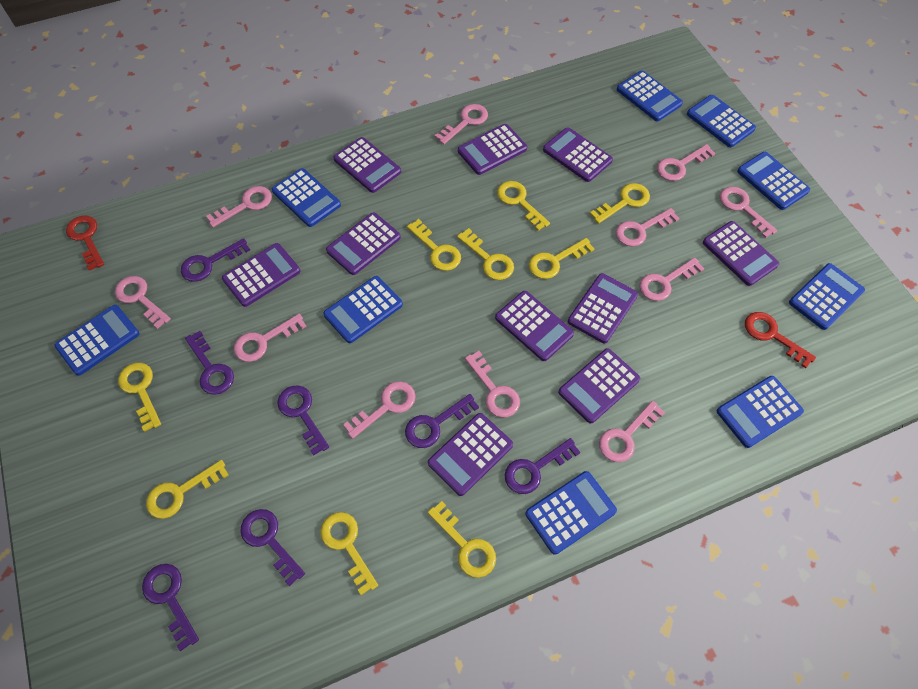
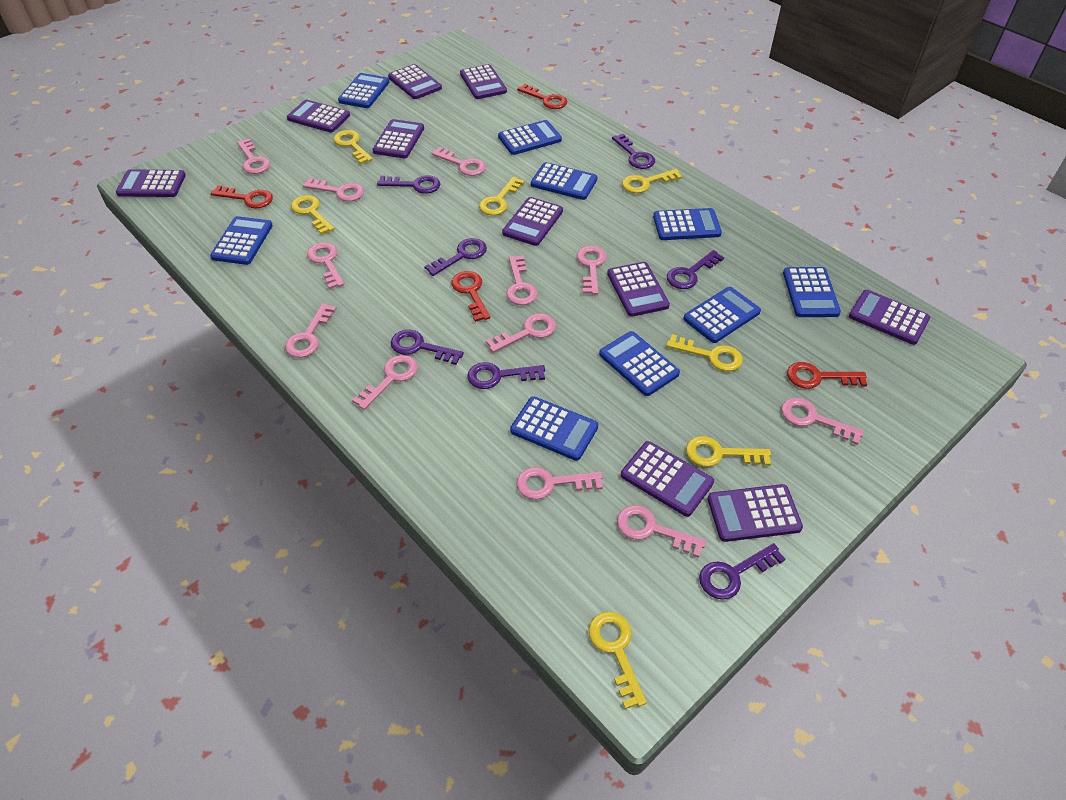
pink key: [115,276,171,329] [206,186,272,227] [234,314,307,362] [343,381,416,439] [435,104,488,144] [465,351,520,418] [599,401,665,462] [616,208,680,246] [639,258,704,301] [657,144,715,181] [720,187,777,238] = 11 -> [237,138,270,174] [285,303,337,358] [303,178,364,202] [307,242,344,289] [352,355,418,410] [431,147,486,176] [486,313,556,353] [506,256,538,305] [517,467,603,500] [577,246,607,295] [617,505,706,558] [781,398,864,445] = 12
red key: [66,216,104,271] [745,312,816,368] = 2 -> [211,185,273,209] [451,271,490,322] [517,84,567,109] [787,362,867,389] = 4
yellow key: [118,363,161,432] [146,460,229,519] [320,512,378,595] [407,219,461,271] [428,501,496,578] [457,228,514,280] [497,181,550,231] [529,238,594,279] [590,183,650,224] = 9 -> [291,195,335,235] [333,130,373,164] [479,177,525,215] [589,612,647,709] [622,169,682,193] [666,334,743,371] [686,436,771,467] = 7

